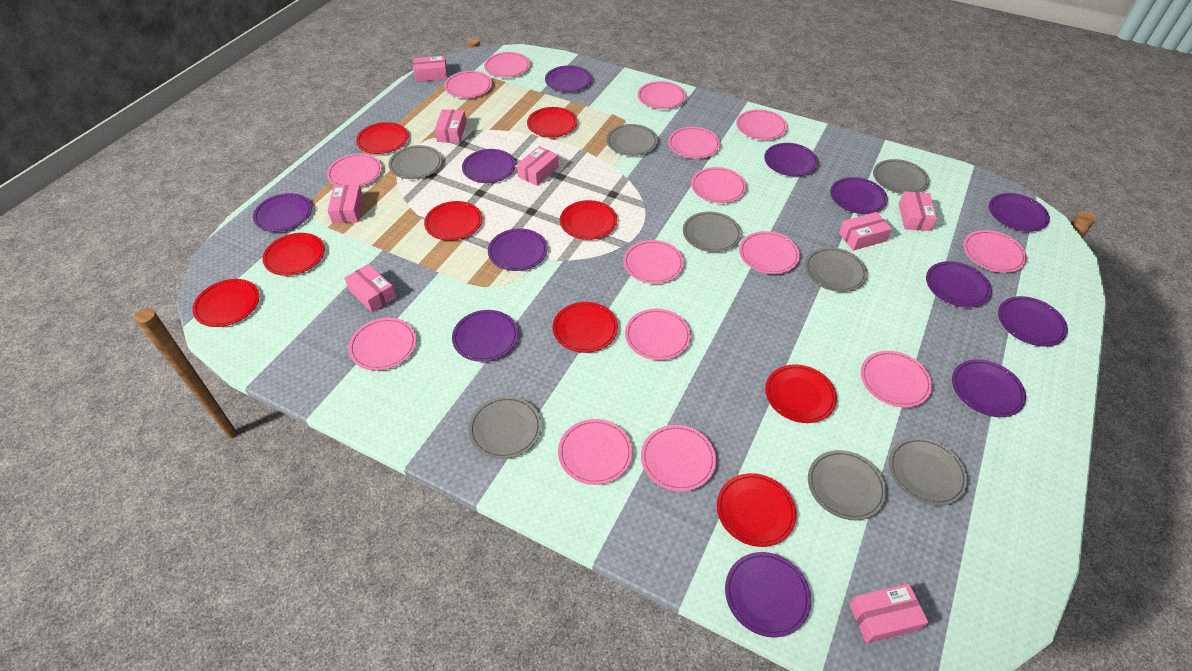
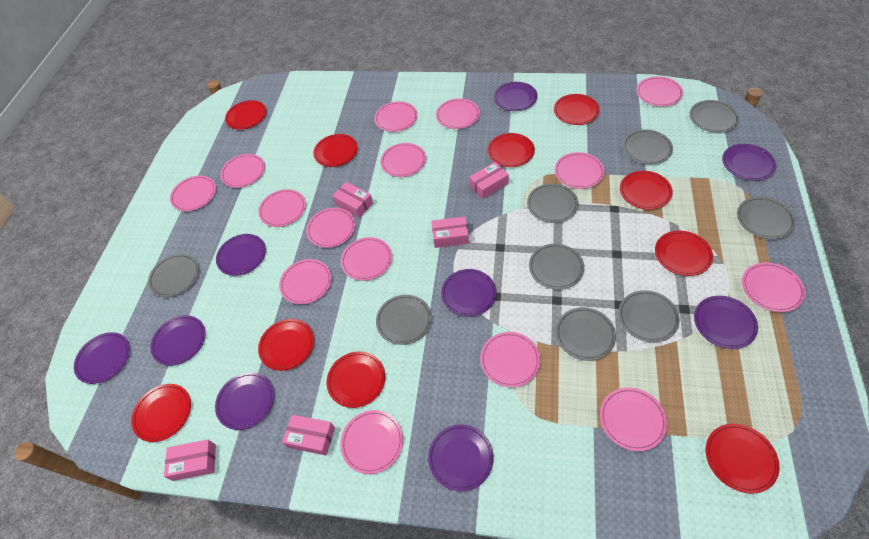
grey plate: [388,145,442,179] [469,396,542,459] [606,124,658,156] [683,211,741,252] [805,247,867,292] [808,450,887,520] [873,159,929,194] [889,437,968,506] = 8 -> [148,254,199,297] [376,295,432,345] [527,184,579,223] [529,244,584,289] [556,307,616,361] [618,290,680,342] [623,129,673,164] [689,100,740,133] [737,197,796,239] = 9
pink box: [327,185,364,223] [344,264,396,312] [413,56,448,82] [434,109,466,143] [517,146,559,186] [839,212,892,251] [849,583,928,643] [899,191,937,231] = 8 -> [164,439,216,481] [282,415,335,455] [332,182,373,218] [431,216,469,248] [469,162,509,199] = 5
purple plate: [253,193,312,232] [452,310,518,362] [462,149,516,183] [488,228,548,271] [545,65,592,92] [725,552,811,637] [764,143,818,177] [830,177,888,214] [926,261,992,307] [952,359,1026,417] [989,193,1050,232] [998,296,1068,347] = 12 -> [74,332,130,384] [150,315,206,366] [215,372,274,430] [216,234,266,276] [428,424,494,491] [441,269,496,317] [494,82,538,111] [694,296,758,349] [722,144,776,181] = 9
red plate: [192,279,260,327] [262,233,325,276] [356,122,409,154] [424,201,482,241] [527,107,577,137] [553,302,618,353] [560,200,617,240] [717,473,796,547] [765,364,837,423] = 9 -> [131,384,191,442] [225,100,267,130] [258,319,314,371] [313,134,358,167] [327,351,385,408] [488,133,535,167] [554,94,600,125] [620,171,673,210] [655,230,713,276] [706,424,780,494] = 10

